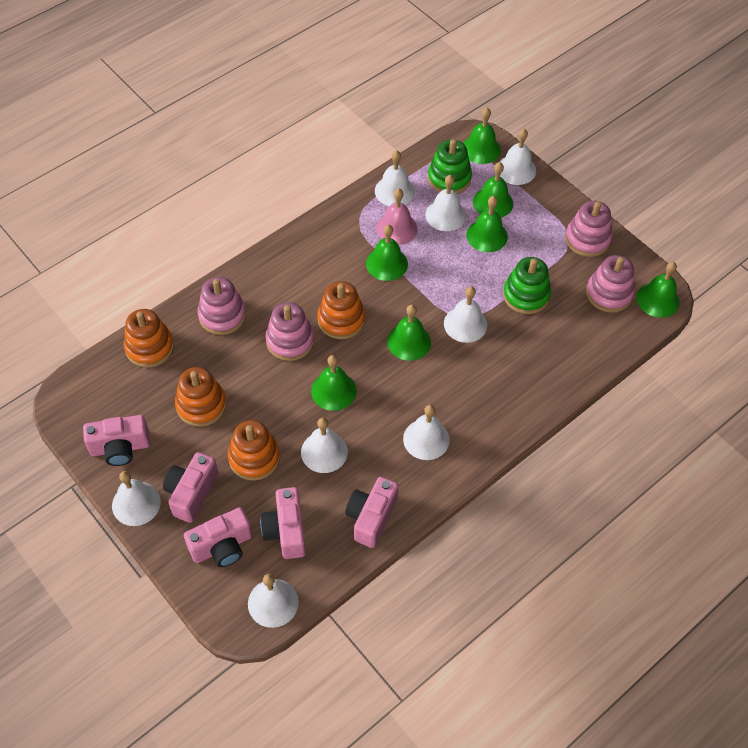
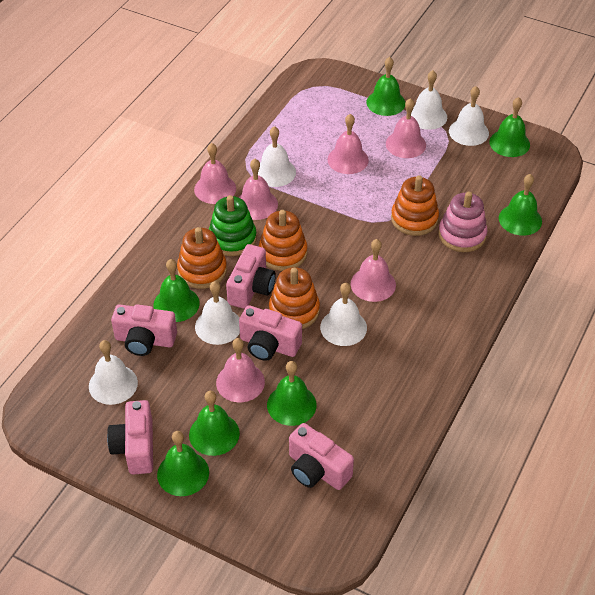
green stacking toy: [428,139,472,194] [503,257,551,314] = 2 -> [209,195,257,256] = 1
pink bell: [376,189,417,245] = 1 -> [194,143,236,204] [216,338,265,402] [238,159,278,220] [328,114,369,174] [351,239,396,302] [386,98,426,158] = 6
pink stacking toy: [197,277,246,335] [265,302,314,361] [565,201,612,257] [586,255,635,313] = 4 -> [438,192,488,252] = 1
white bell: [112,471,161,526] [248,574,299,628] [301,418,348,473] [375,150,415,206] [403,405,450,460] [425,175,466,231] [444,287,487,343] [499,129,536,185] = 8 -> [89,340,138,405] [195,281,240,345] [258,126,296,187] [320,283,367,346] [411,70,447,130] [449,86,489,146] = 6

